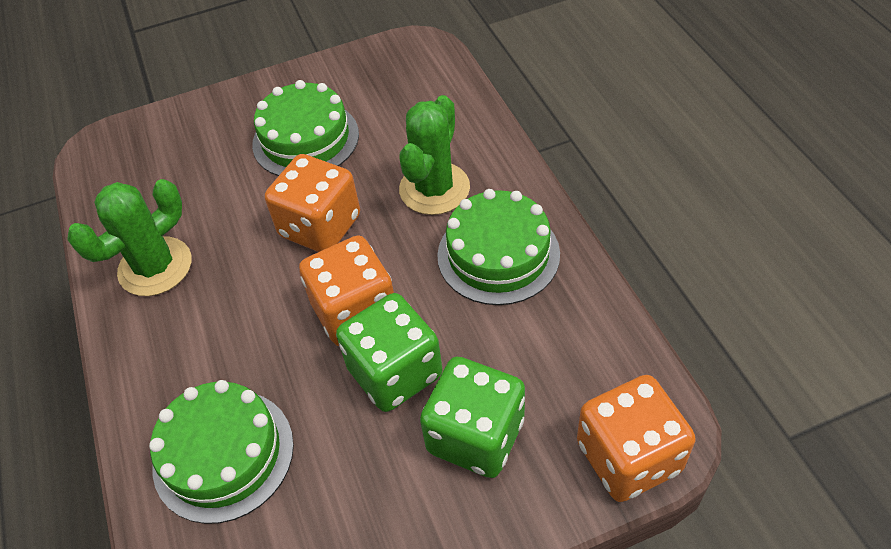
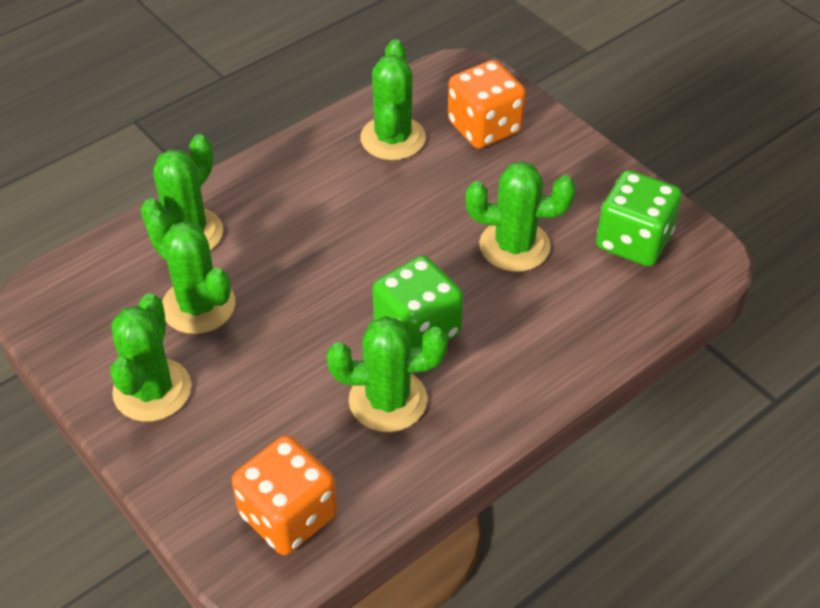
green cactus: [67,179,191,296] [399,95,470,215] = 2 -> [110,293,191,422] [140,134,223,251] [145,210,235,334] [327,316,447,432] [360,39,426,160] [466,161,575,272] = 6
green cake: [149,380,294,524] [252,80,359,176] [437,189,560,305] = 3 -> none = 0
orange dice: [265,154,360,252] [299,236,394,346] [577,375,696,502] = 3 -> [232,435,337,555] [448,60,526,149] = 2

